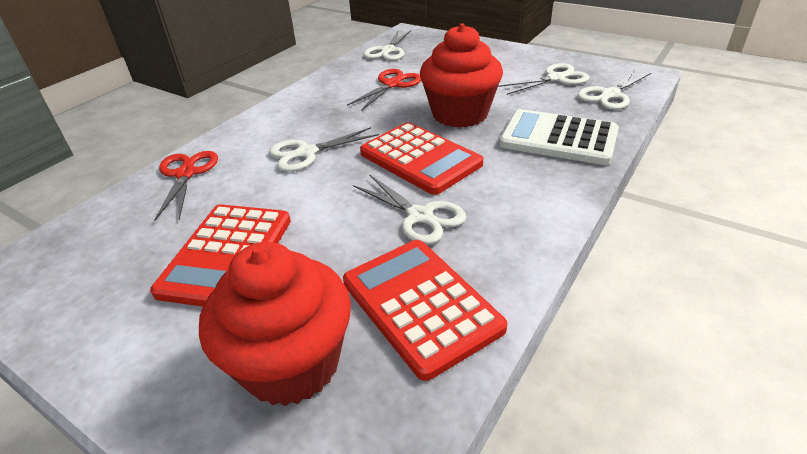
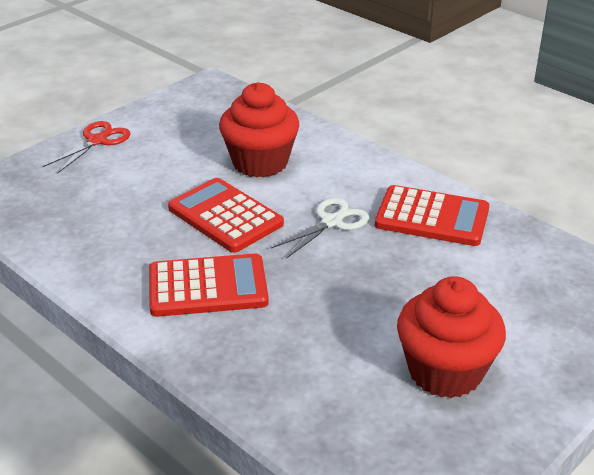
red scissors: [154,151,218,221] [347,69,421,111] = 2 -> [43,121,130,173] = 1
white calculator: [499,109,619,165] = 1 -> none = 0
white scissors: [269,127,379,172] [353,174,466,244] [363,30,411,61] [498,63,590,95] [577,70,651,110] = 5 -> [271,198,369,259] = 1

